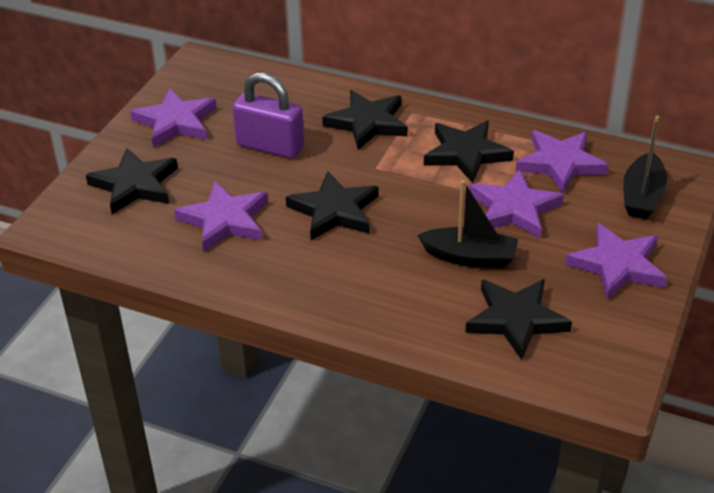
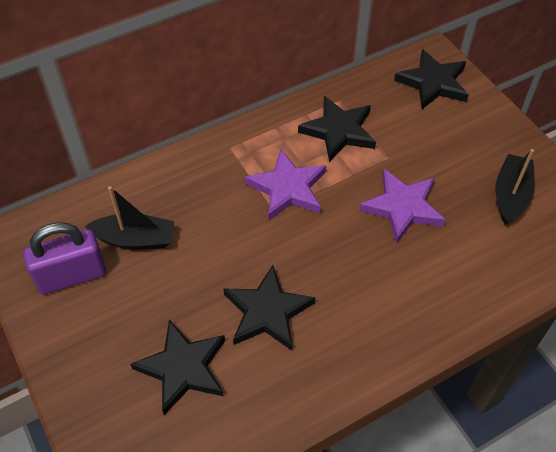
black star: [86,148,178,214] [286,171,379,240] [322,90,408,150] [424,121,514,183] [465,279,572,360] = 5 -> [130,320,225,415] [223,265,315,351] [298,96,376,162] [394,49,468,109] = 4
purple star: [130,88,216,148] [174,181,268,252] [470,169,564,238] [516,130,609,193] [565,223,667,300] = 5 -> [245,148,326,220] [359,169,446,244] = 2

